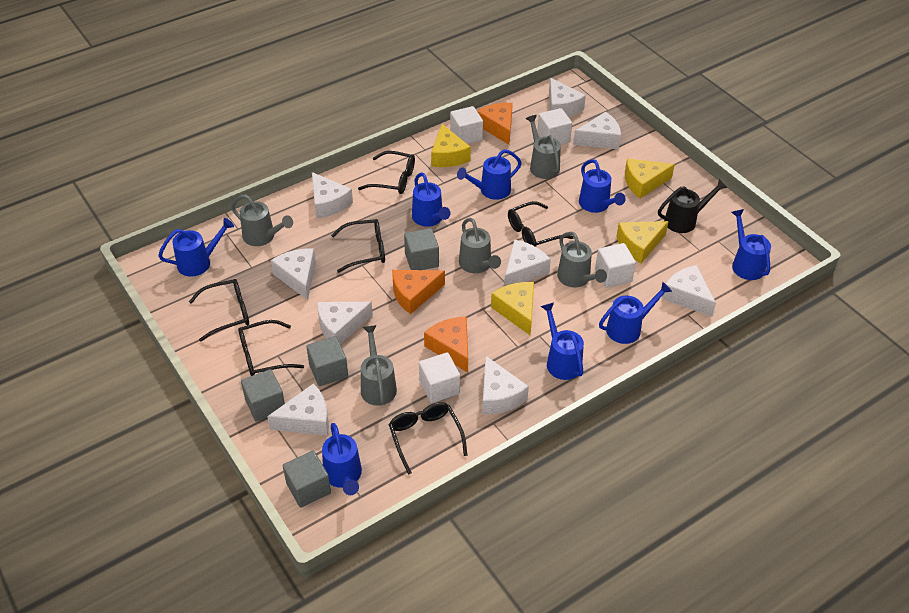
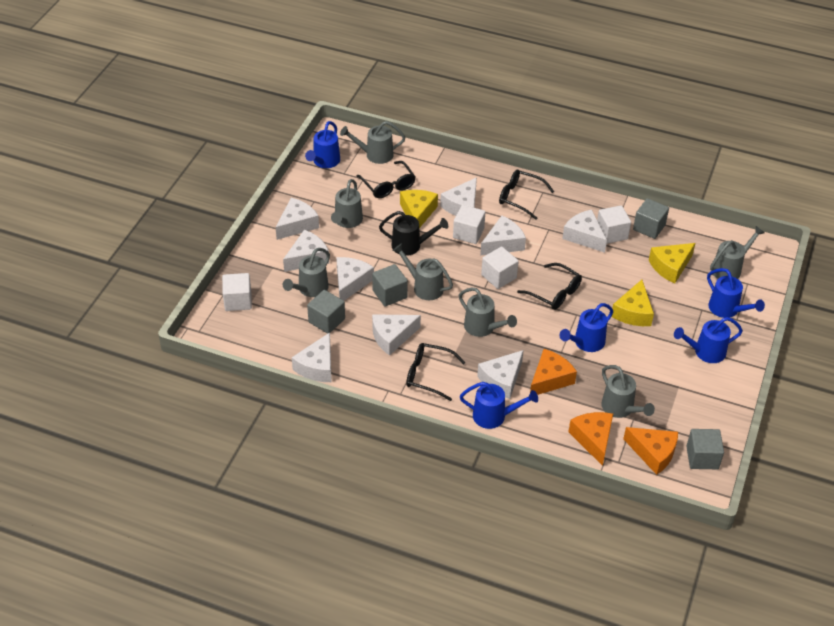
black glasses: [189,279,249,342] [238,320,304,376] [331,219,385,273] [358,151,415,194] [388,402,467,475] [508,201,574,247] = 6 -> [356,161,415,198] [406,343,466,401] [499,170,554,220] [517,263,582,310] = 4
blue watering can: [158,218,234,277] [322,423,362,495] [412,172,451,227] [457,149,522,200] [541,303,584,380] [579,159,626,213] [599,282,672,344] [732,209,771,280] = 8 -> [305,121,340,168] [460,382,538,429] [560,303,613,352] [674,317,743,363] [707,268,765,318] = 5
grey watering can: [231,194,293,246] [361,325,397,406] [459,218,501,273] [526,115,561,179] [557,232,607,288] = 5 -> [283,248,330,297] [331,179,363,228] [340,121,405,164] [393,243,453,300] [459,287,517,337] [601,365,655,418] [710,226,764,279] = 7
yellow cheese: [431,124,471,167] [491,282,534,335] [616,221,669,263] [625,158,675,199] = 4 -> [400,190,438,228] [611,280,654,326] [649,243,695,284] = 3

